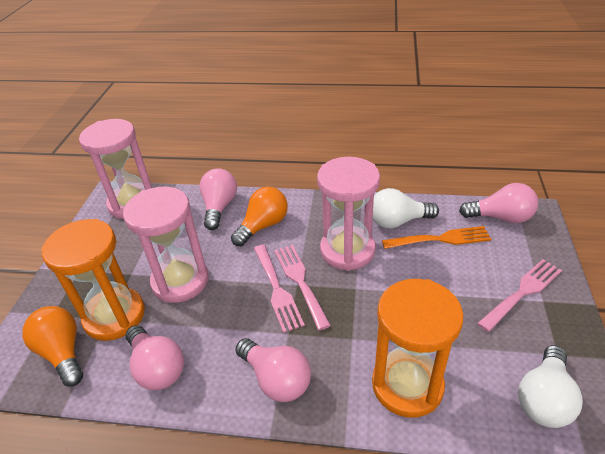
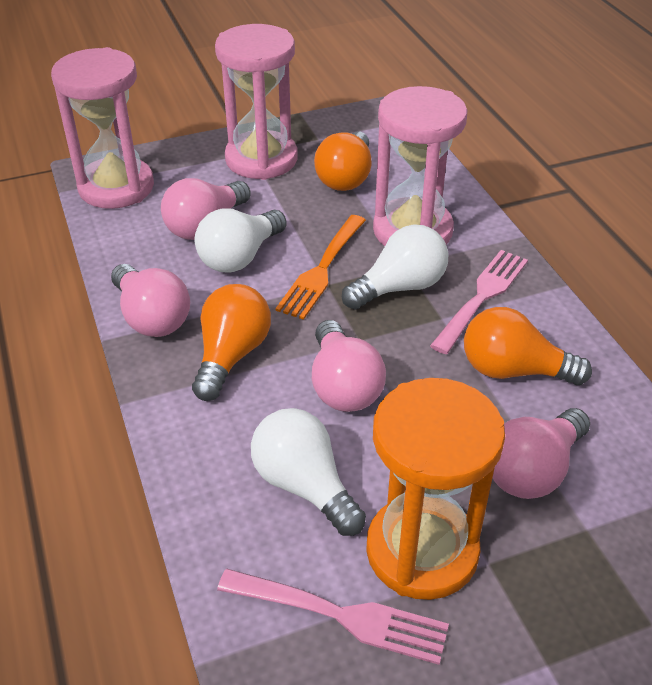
orange hourglass: [41,219,145,341] [372,279,463,418] = 2 -> [366,378,505,600] = 1
orange light bulb: [22,306,83,387] [231,187,288,246] = 2 -> [192,284,271,401] [314,131,371,191] [464,307,592,385] = 3
pink fork: [254,245,305,333] [274,245,331,330] [477,259,562,332] = 3 -> [217,569,449,665] [430,250,528,354] = 2
white light bulb: [373,188,439,228] [518,345,583,428] = 2 -> [195,209,287,273] [251,408,366,536] [342,224,448,310] = 3

